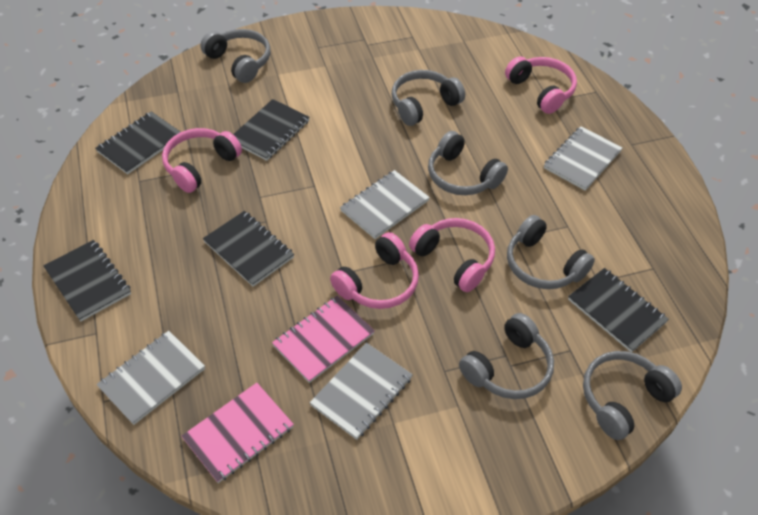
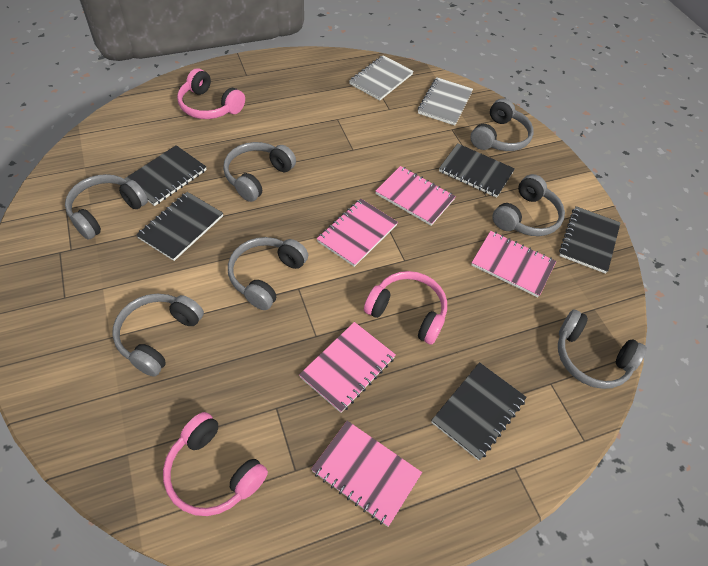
grey headphones: [201,29,270,83] [392,70,465,126] [428,131,508,195] [459,313,554,399] [507,215,595,289] [583,351,682,440] = 6 -> [65,174,148,240] [112,294,204,377] [223,142,296,202] [228,237,308,310] [470,98,534,151] [492,174,565,236] [558,310,647,389] = 7
grey notebook: [96,331,205,425] [310,343,413,440] [340,170,430,239] [544,126,623,191] = 4 -> [349,55,414,100] [418,77,473,125] = 2
pink headphones: [162,128,242,193] [330,232,419,309] [409,218,495,292] [505,56,577,114] = 4 -> [163,412,268,516] [177,68,245,119] [364,271,447,345] = 3
pink notebook: [181,383,294,483] [272,296,375,383] = 2 -> [299,322,396,413] [311,421,422,527] [317,199,398,267] [376,166,456,226] [471,231,556,297] = 5

